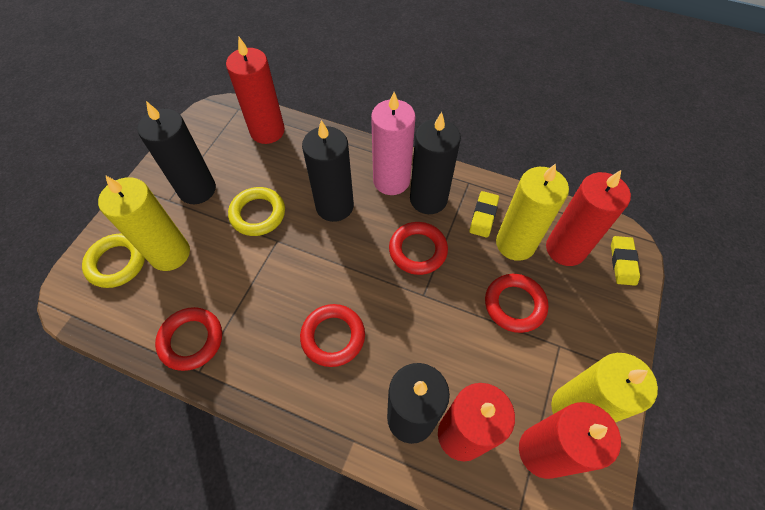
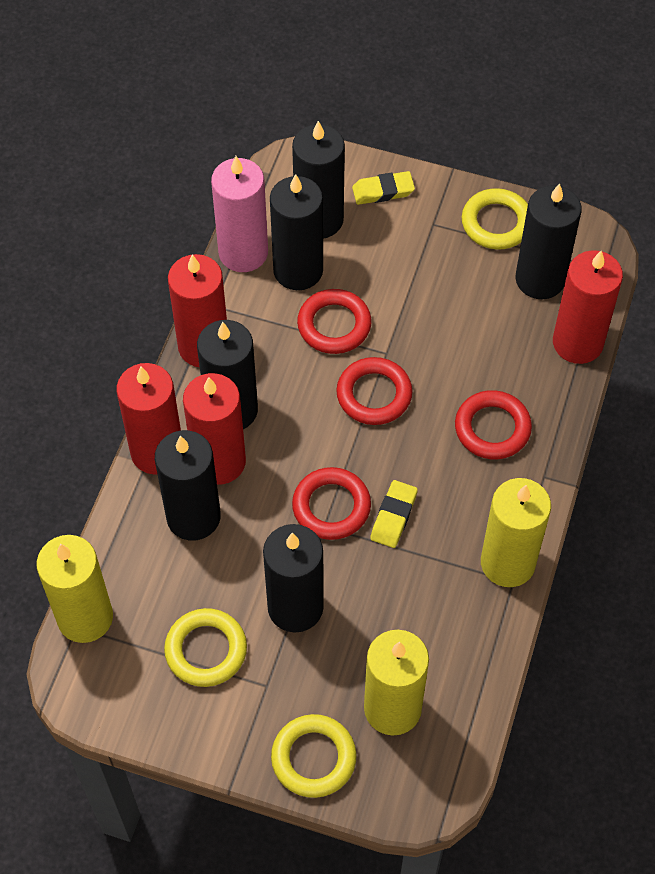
black candle: [137,101,216,204] [302,120,354,222] [387,363,450,444] [410,112,461,214] = 4 -> [155,430,221,540] [197,320,258,429] [263,524,324,632] [270,174,323,290] [292,121,345,238] [515,183,582,299] = 6
yellow ring: [82,234,145,288] [228,187,285,236] = 2 -> [164,608,247,687] [271,714,357,798] [462,188,528,250] = 3

